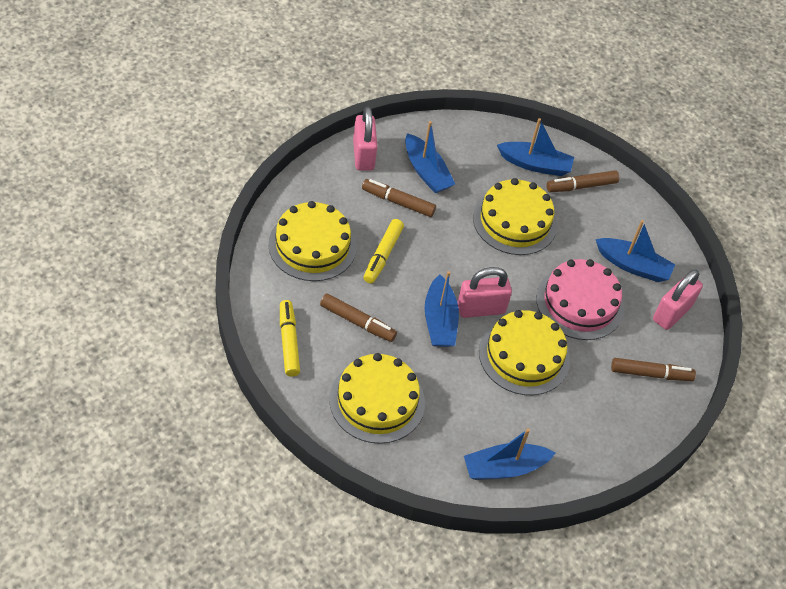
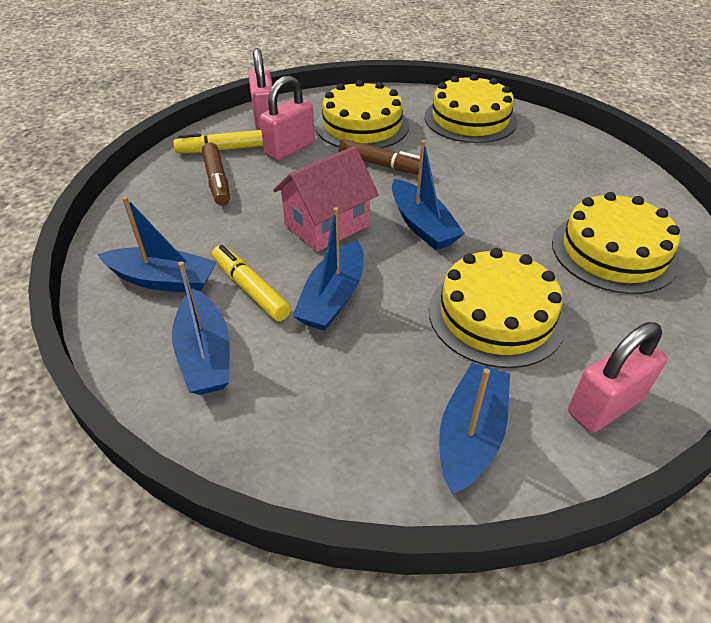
brown marker: [320,293,397,342] [362,179,436,217] [547,170,619,192] [611,358,696,381] = 4 -> [202,142,230,206] [339,139,420,174] = 2
pink cake: [536,259,624,340] = 1 -> none = 0
pink house: none = 0 -> [273,146,379,252] = 1

